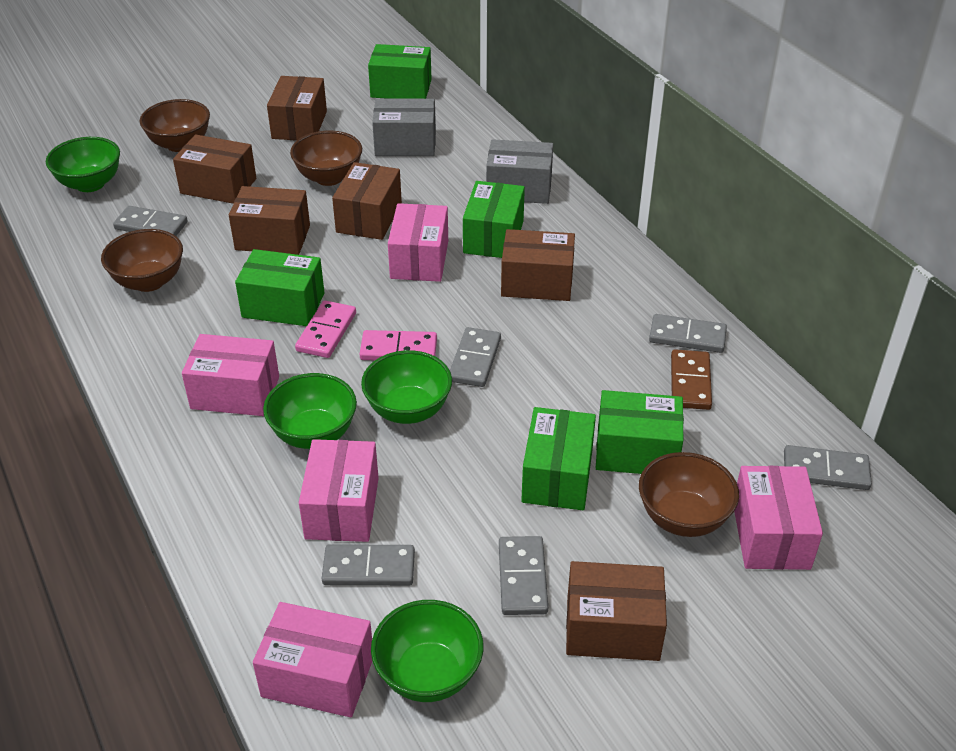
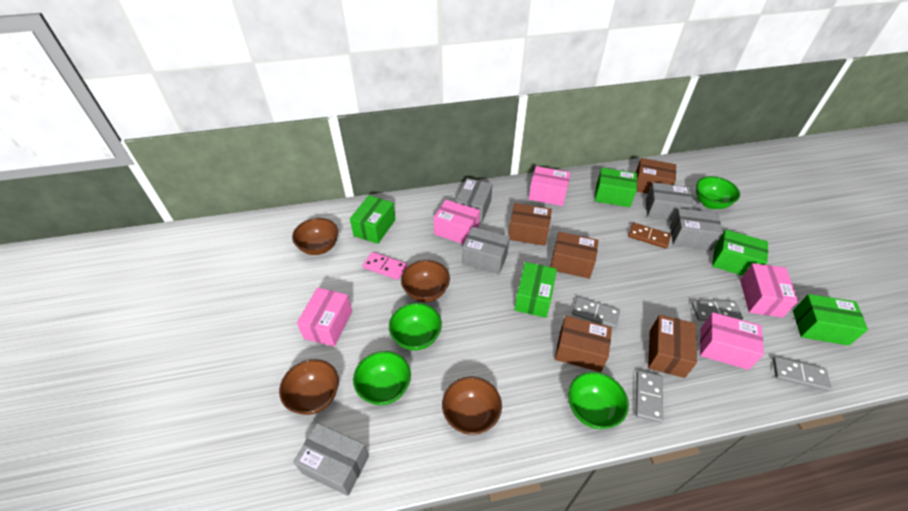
brown box: [173,135,256,204] [229,186,310,255] [267,76,327,141] [332,162,402,240] [501,229,575,301] [566,561,667,661] = 6 -> [508,203,552,246] [550,232,599,279] [555,316,612,372] [635,158,676,194] [648,315,697,378] = 5
grey box: [372,99,436,156] [486,139,553,204] = 2 -> [293,423,369,496] [456,178,493,224] [462,227,510,275] [646,182,693,221] [670,208,723,250] = 5
grey domino: [113,206,188,236] [322,544,415,586] [450,327,501,387] [499,536,548,615] [649,314,727,353] [784,445,872,490] = 6 -> [572,297,620,329] [636,370,663,423] [691,301,743,321] [773,357,831,391] = 4
pink domino: [295,300,356,358] [360,330,437,360] = 2 -> [362,252,407,280] = 1

